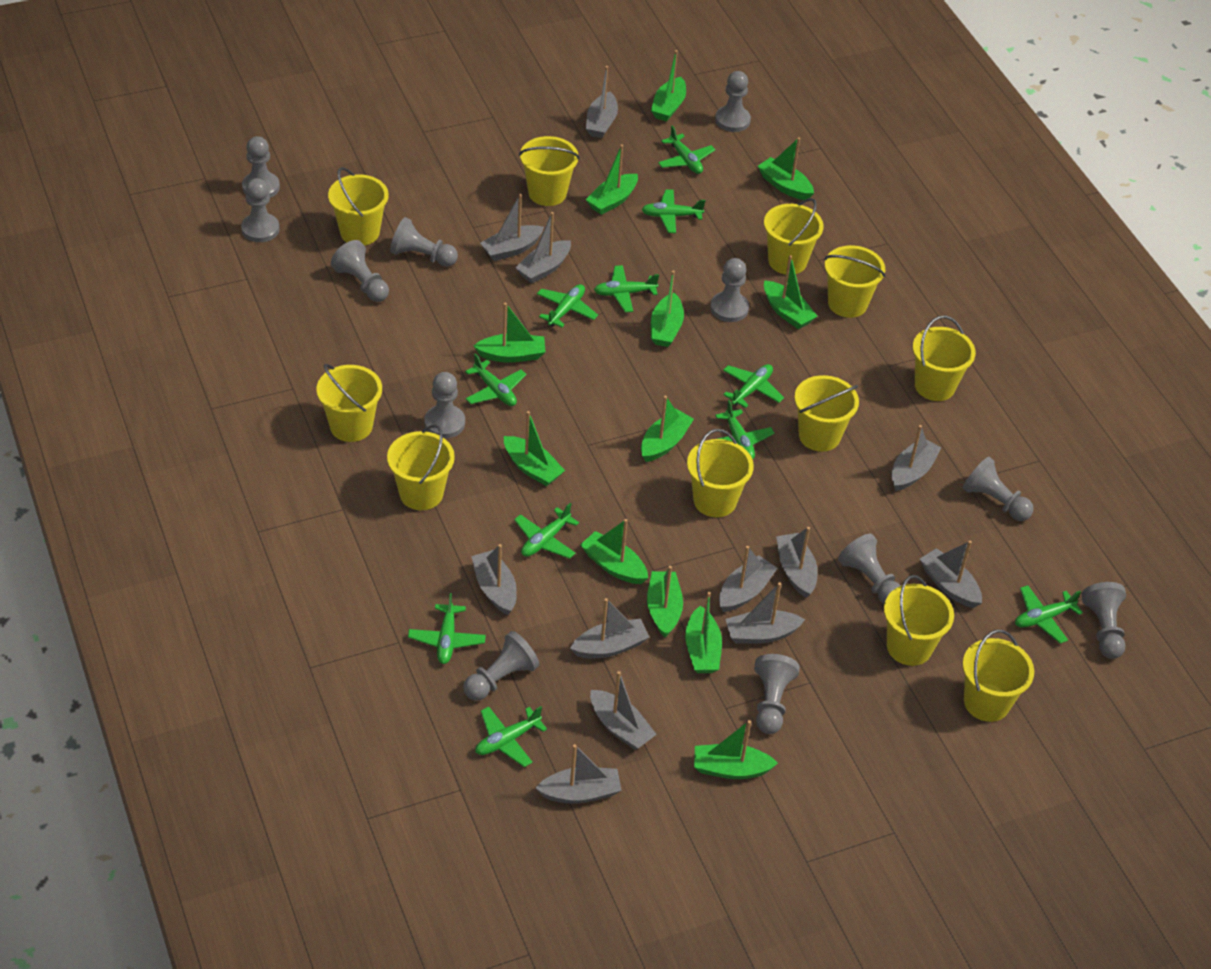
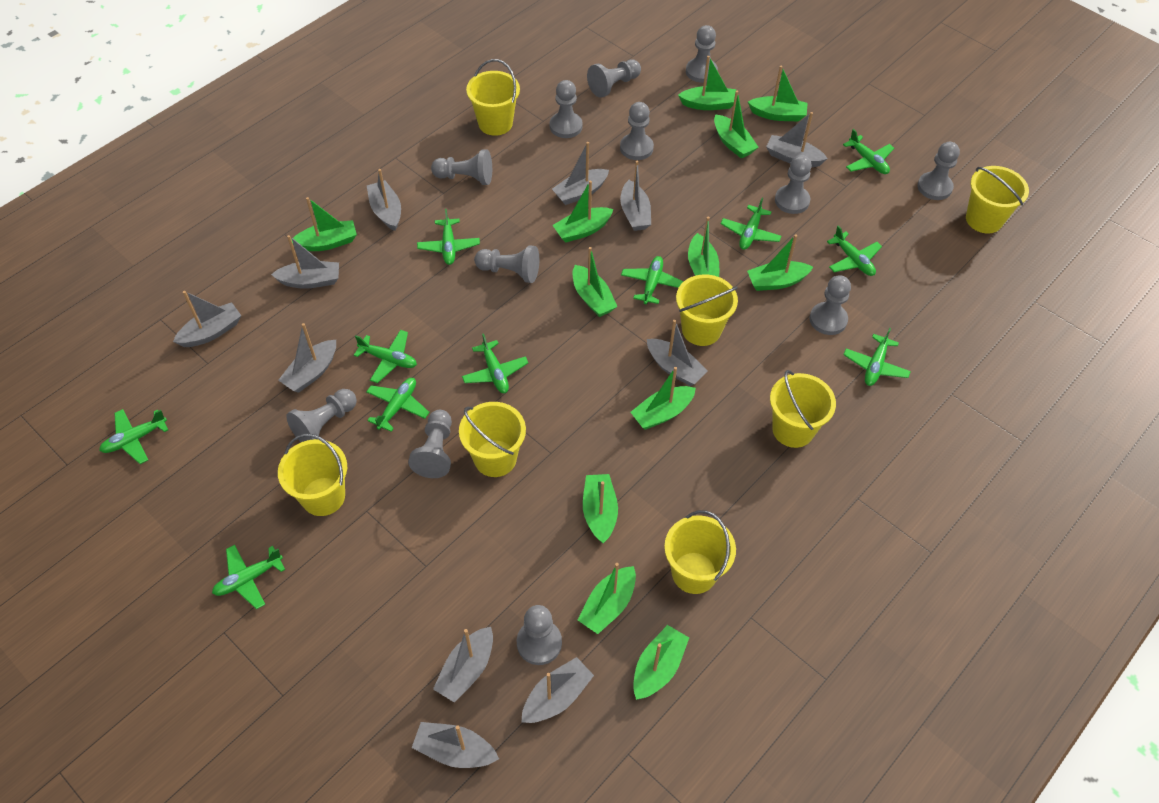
grey boat: [471,544,517,615] [480,194,544,261] [516,212,571,283] [536,744,622,804] [570,598,649,658] [586,66,618,138] [590,671,657,750] [719,546,777,612] [726,582,805,644] [776,527,818,598] [892,425,941,491] [920,541,982,608] = 12 -> [173,291,241,347] [271,235,339,289] [278,323,336,393] [367,169,401,231] [412,722,499,768] [433,627,493,703] [521,657,594,723] [552,142,609,205] [620,161,651,231] [647,320,708,386] [766,112,828,167] = 11
yellow bucket: [317,364,382,442] [328,167,389,246] [387,424,455,510] [519,136,580,206] [687,429,754,517] [764,198,824,274] [794,375,859,452] [824,245,886,318] [884,575,954,666] [913,316,976,401] [962,629,1034,722] = 11 -> [278,434,347,516] [459,402,526,477] [466,59,520,136] [664,510,736,594] [676,274,738,346] [770,370,836,448] [966,166,1029,233] = 7

